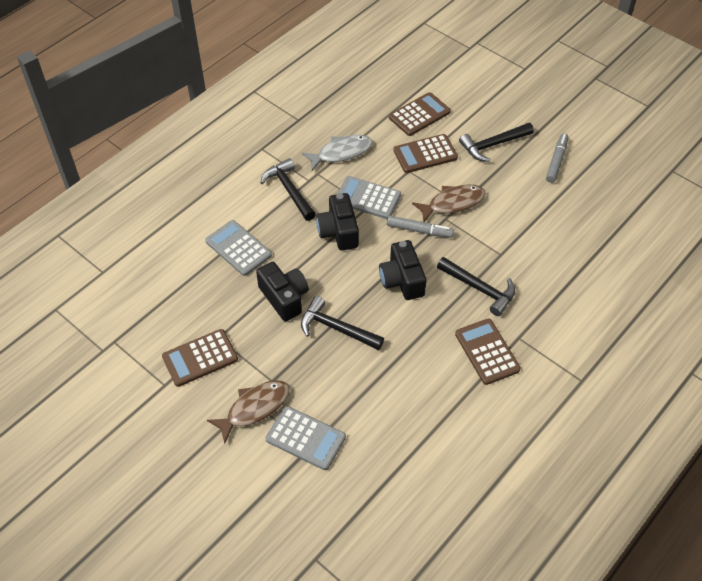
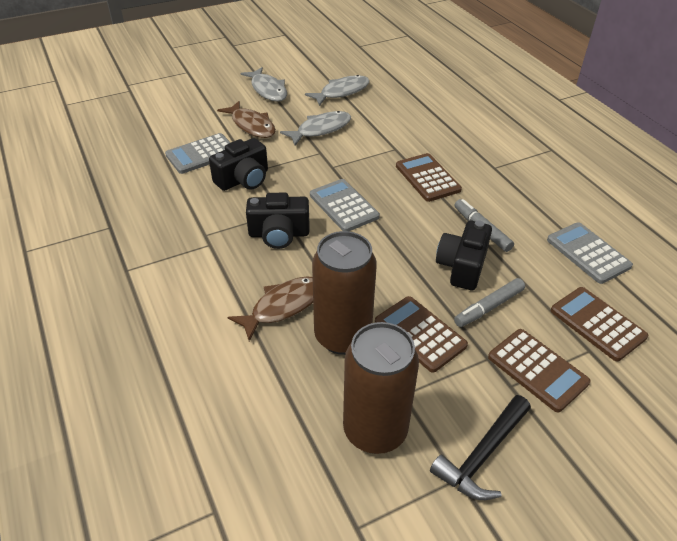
black hammer: [260,158,316,221] [301,296,384,350] [437,257,515,316] [459,123,534,162] = 4 -> [430,395,531,500] = 1
brown can: none = 0 -> [312,231,377,355] [343,322,419,454] = 2
grey fish: [302,135,373,171] = 1 -> [240,67,287,102] [280,111,351,146] [305,75,370,106] = 3

